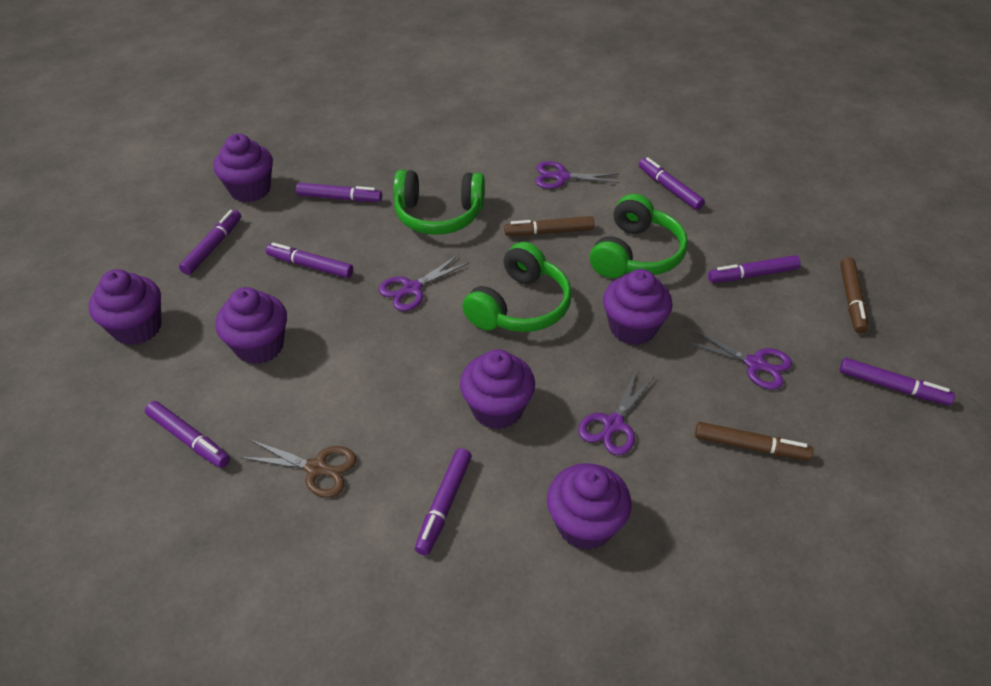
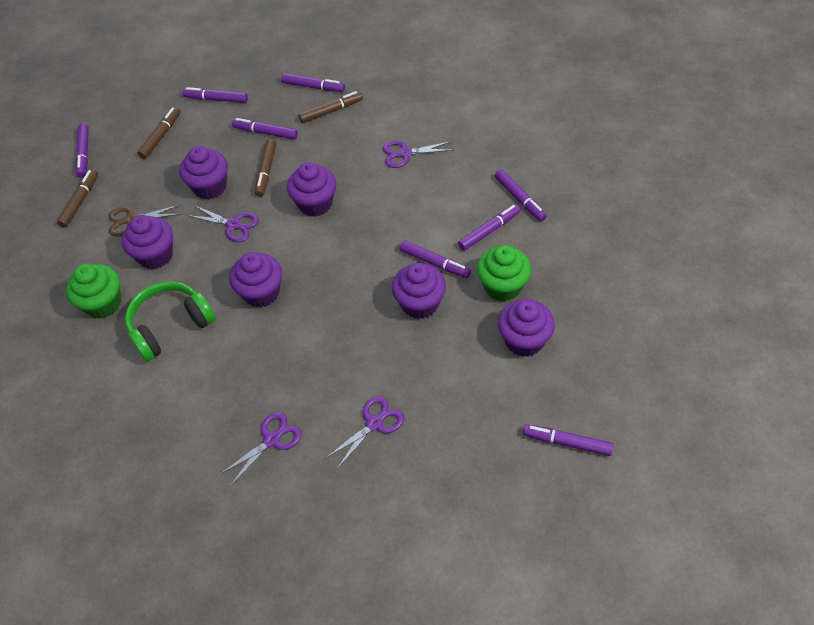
brown marker: [504,216,594,236] [695,422,813,460] [840,257,869,334] = 3 -> [57,169,98,228] [138,107,181,159] [255,139,276,197] [299,91,363,123] = 4
green cupcake: none = 0 -> [66,264,121,319] [477,245,531,301] = 2
green headphones: [393,170,485,235] [462,242,572,332] [590,194,688,278] = 3 -> [125,282,216,361] = 1

